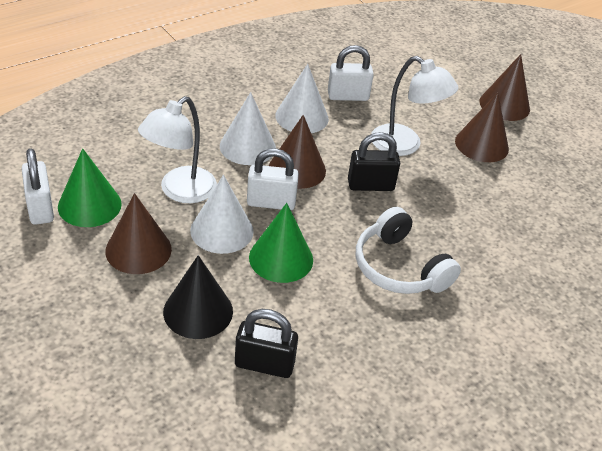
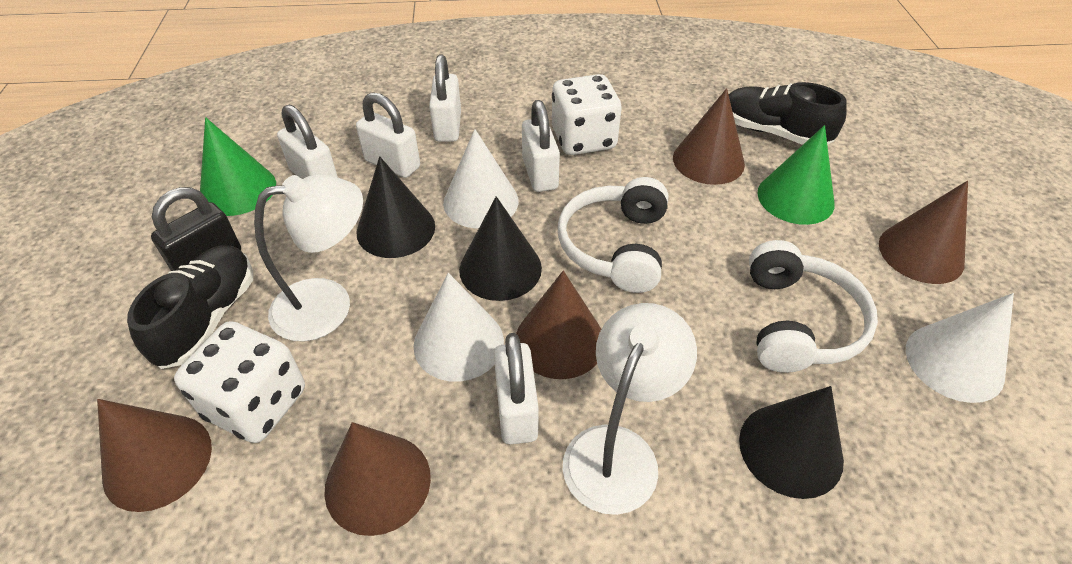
black cone: [163,255,233,339] = 1 -> [357,156,435,258] [459,196,542,301] [739,386,844,499] = 3
black padlock: [235,309,298,378] [348,132,400,191] = 2 -> [151,187,241,271] = 1
black shoe: none = 0 -> [127,245,253,369] [729,82,847,145] = 2
brown cone: [105,193,172,274] [269,115,326,189] [455,92,509,162] [479,54,530,121] = 4 -> [97,399,212,512] [324,422,431,536] [516,271,601,379] [673,88,745,185] [879,181,968,284] = 5
white dice: none = 0 -> [174,321,305,443] [552,74,622,155] = 2
white headphones: [356,207,461,294] = 1 -> [558,177,668,293] [749,240,878,373] = 2
white padlock: [22,148,54,225] [247,148,299,210] [328,45,374,101] = 3 -> [277,105,338,179] [356,92,420,178] [429,55,461,142] [494,333,538,444] [522,100,560,192] = 5

